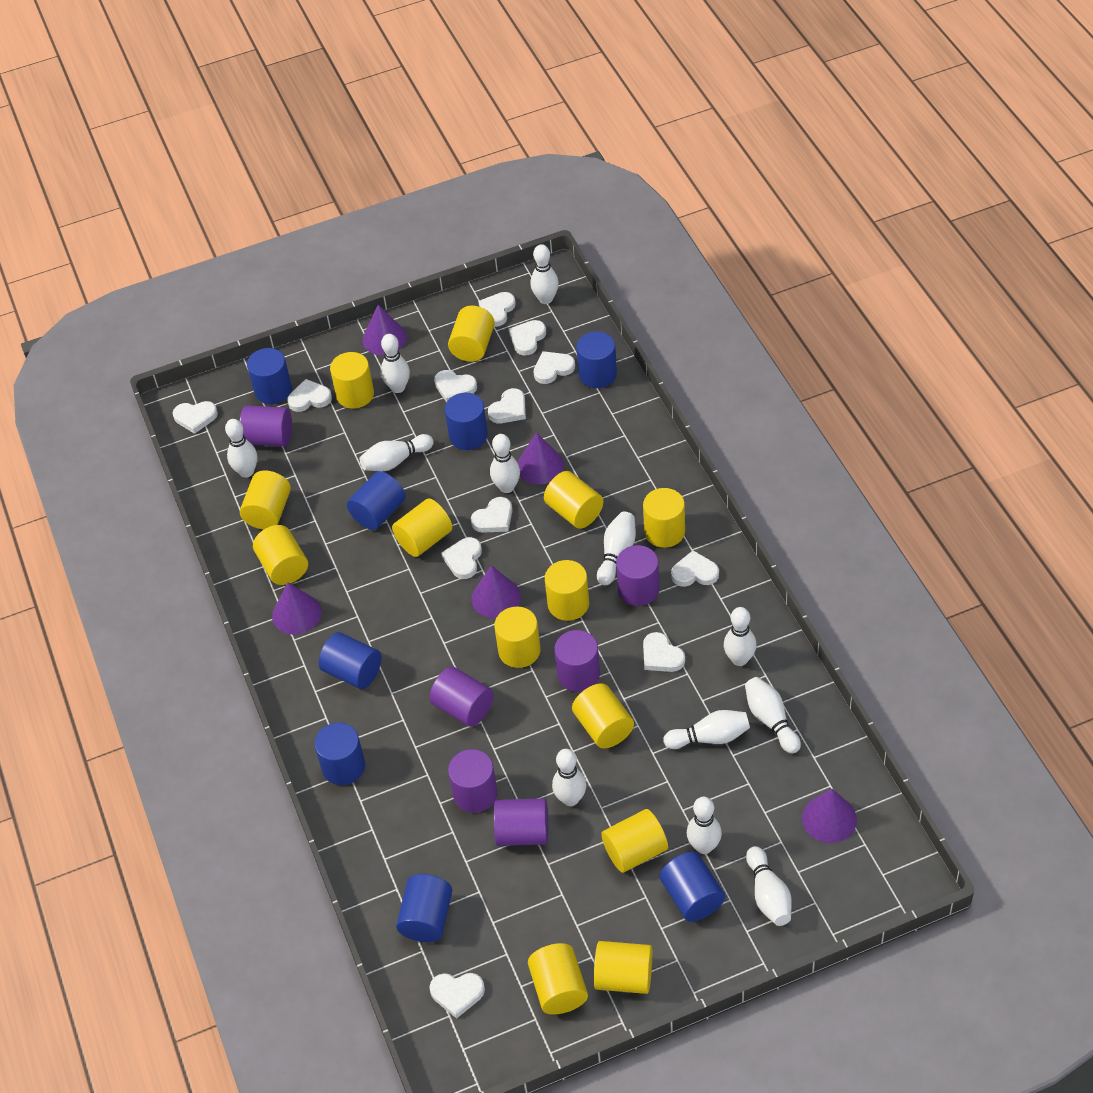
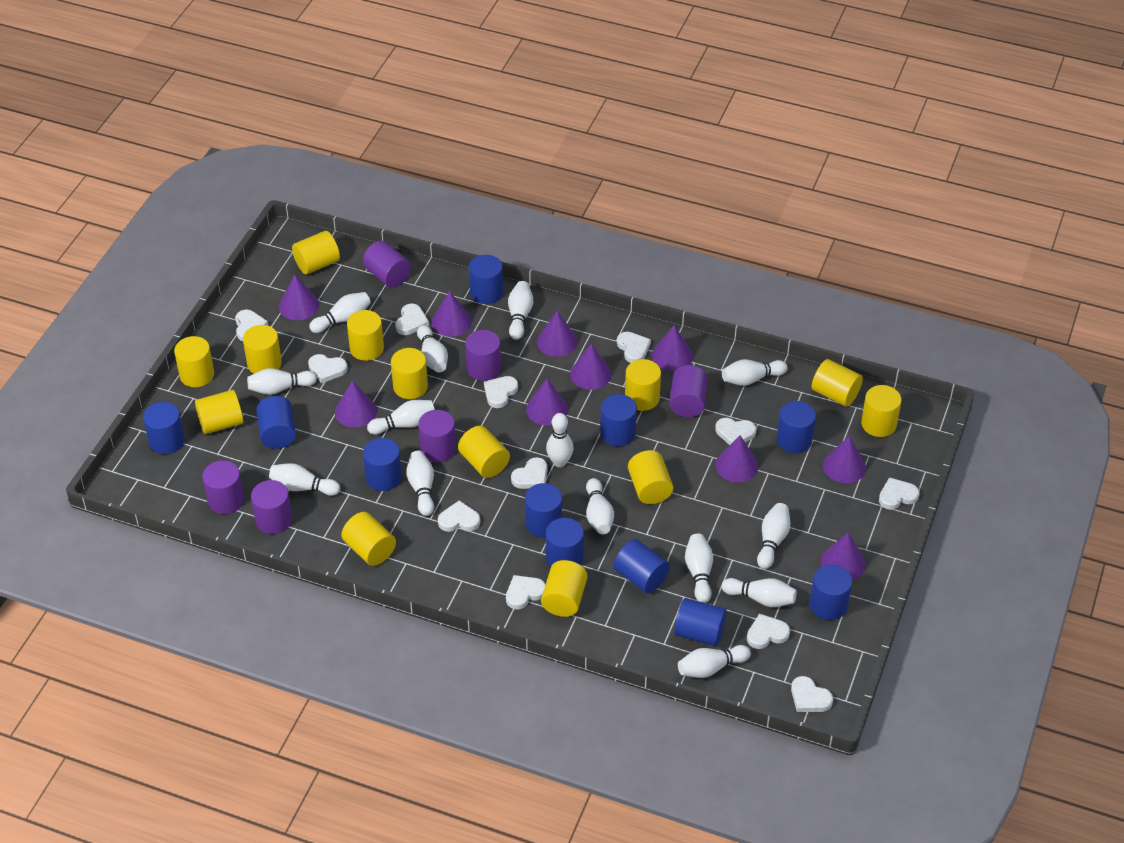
blue cylinder: [247,348,292,404] [314,723,365,785] [319,632,382,689] [347,471,406,530] [396,874,452,942] [445,393,488,450] [576,331,617,388] [659,852,725,922] = 8 -> [143,402,185,454] [256,396,296,449] [363,438,402,491] [469,255,503,304] [525,483,562,537] [546,518,584,567] [600,394,637,446] [614,539,670,593] [674,598,727,646] [777,401,816,453] [810,565,852,620] = 11
purple cone: [272,582,322,635] [362,305,407,355] [471,565,521,618] [517,432,564,484] [802,789,857,843] = 5 -> [279,275,319,320] [335,381,377,428] [431,291,472,337] [526,379,568,425] [537,311,578,357] [570,343,612,390] [652,325,693,371] [715,435,759,482] [820,533,866,580] [823,436,866,483] = 10
white bowling pin: [225,419,257,478] [359,434,434,471] [381,334,410,393] [490,434,520,493] [530,244,559,304] [552,749,586,806] [597,511,636,585] [663,710,750,749] [687,797,722,854] [724,607,757,666] [745,677,801,754] [746,846,792,926] = 12 -> [247,368,317,395] [269,463,340,496] [309,292,371,333] [367,400,435,435] [406,451,434,516] [417,325,448,372] [508,281,533,340] [546,413,574,467] [586,478,614,534] [678,645,751,678] [685,534,713,603] [722,359,788,386] [722,578,797,607] [757,503,790,569] = 14

